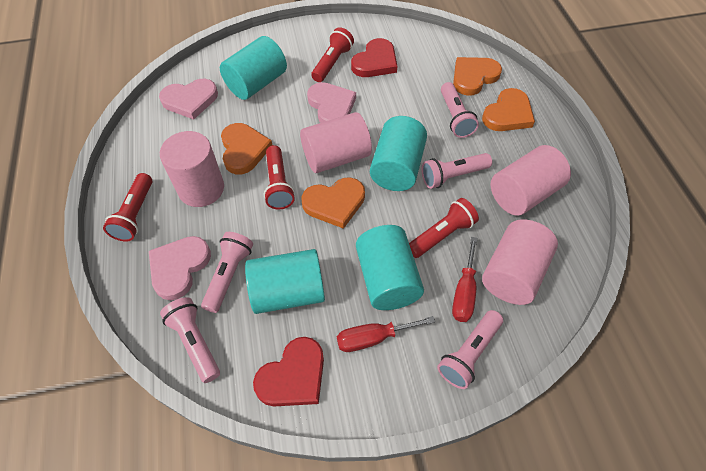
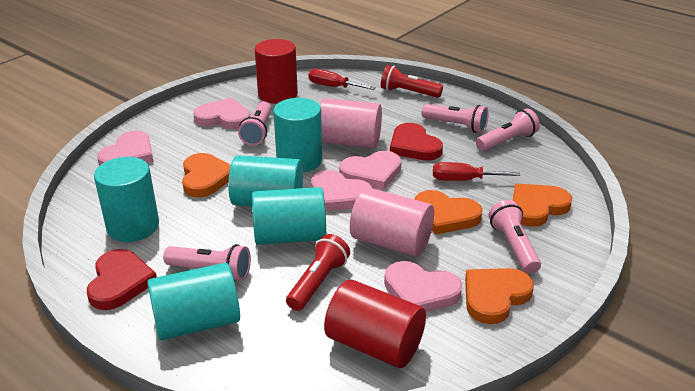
pink cylinder: [160,131,224,207] [300,112,372,173] [482,219,558,305] [491,145,571,216] = 4 -> [320,98,382,148] [350,187,434,257] = 2
pink heart: [149,236,211,300] [159,79,218,120] [307,82,356,123] = 3 -> [97,131,153,166] [193,98,250,129] [311,170,373,211] [339,151,402,190] [384,261,462,312] = 5
red cylinder: none = 0 -> [255,39,298,104] [324,280,426,368] = 2
red flashlight: [103,173,152,242] [264,145,295,210] [311,28,354,82] [409,198,479,258] = 4 -> [286,234,350,311] [381,65,443,98] = 2
turquoise cylinder: [220,36,287,100] [245,249,325,314] [356,225,424,310] [370,116,427,191] = 4 -> [94,157,159,242] [147,263,240,340] [228,155,303,206] [252,187,326,245] [273,98,322,172] = 5

